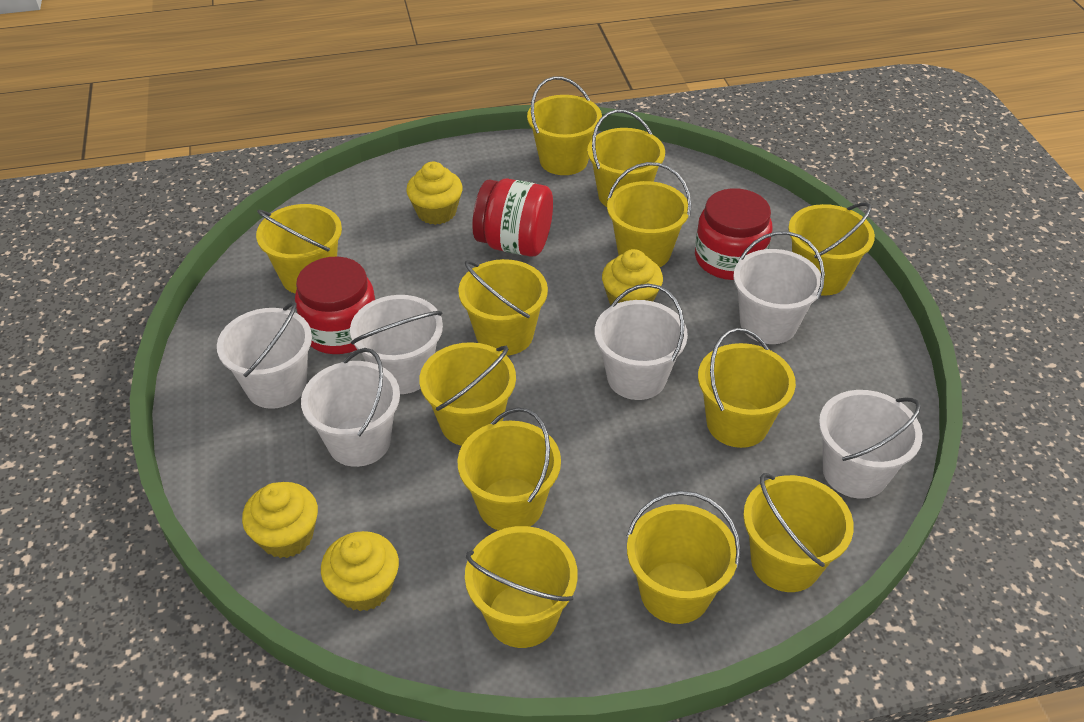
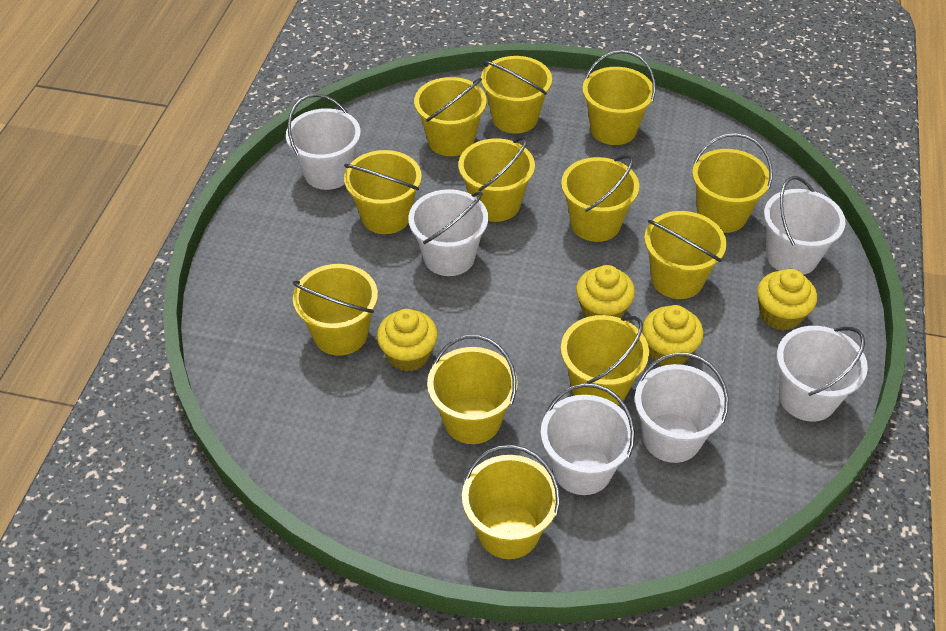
red jar: [295,256,376,354] [472,178,553,257] [695,188,772,280] = 3 -> none = 0

